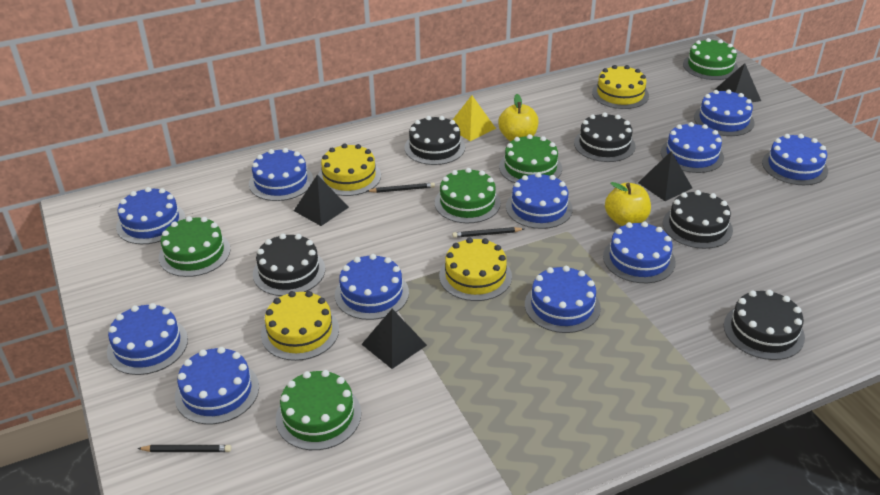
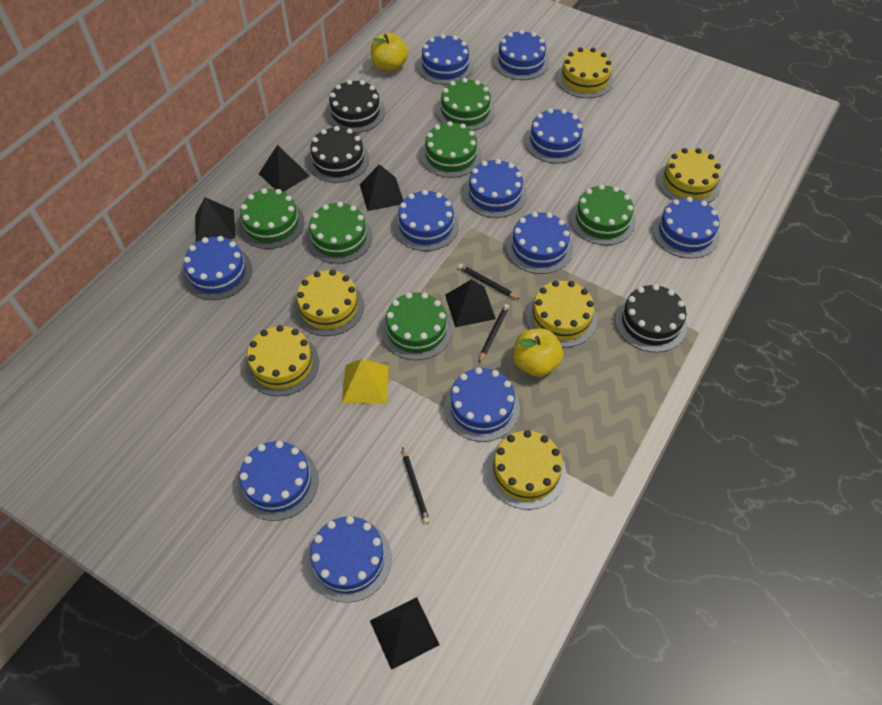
black cake: [253,234,325,296] [405,116,465,165] [574,112,636,162] [663,190,733,249] [724,290,805,360] = 5 -> [308,126,369,183] [326,80,385,133] [615,284,687,352] = 3
black pyramid: [294,175,349,226] [362,309,427,369] [638,151,692,201] [715,63,761,102] = 4 -> [195,197,235,243] [259,145,310,192] [360,164,403,211] [370,597,440,670] [445,279,496,328] = 5
green cake: [159,216,230,277] [276,370,361,450] [435,168,501,223] [499,134,562,183] [683,38,738,80] = 5 -> [239,188,304,249] [306,202,373,264] [381,292,453,360] [420,121,482,178] [436,78,495,131] [570,184,635,245] = 6
yellow cake: [261,291,339,361] [318,144,381,196] [439,238,512,301] [592,65,649,109] = 4 -> [245,325,319,396] [294,269,364,336] [486,430,566,510] [526,280,597,348] [557,47,614,98] [657,148,721,204] = 6

